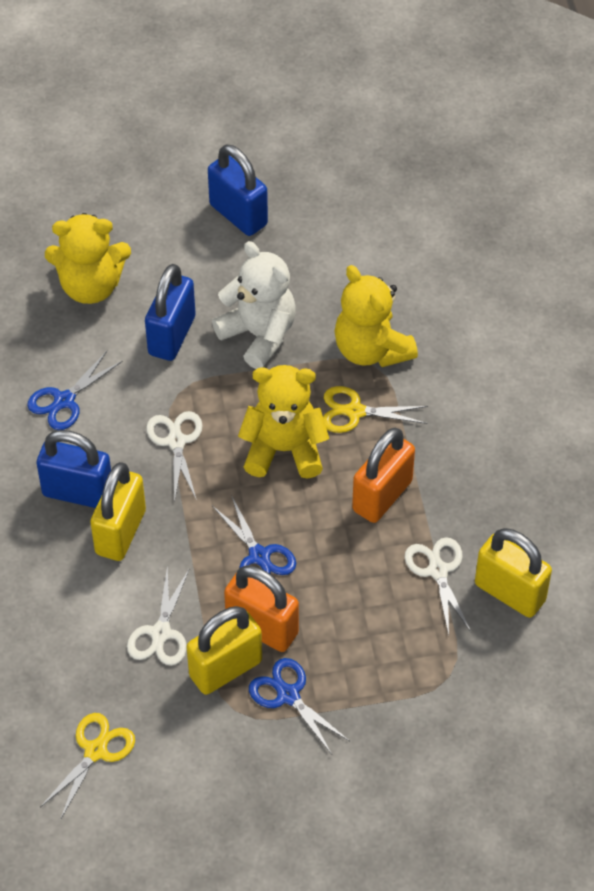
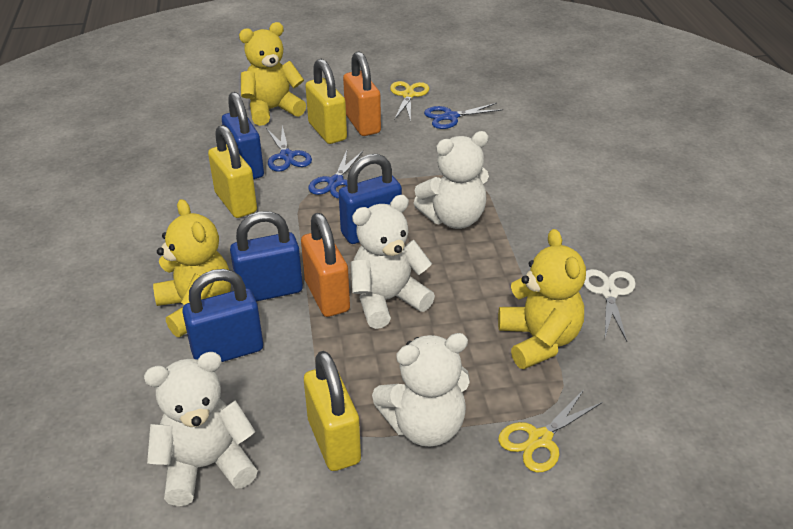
blue padlock: [37,430,111,508] [145,264,196,361] [208,144,268,236] = 3 -> [182,269,263,362] [222,92,264,179] [230,211,303,302] [339,154,402,244] = 4
white scissors: [127,565,190,666] [146,411,203,503] [405,537,471,635] = 3 -> [584,269,636,341] = 1
white teddy bear: [212,241,296,369] = 1 -> [144,352,258,506] [350,195,435,329] [372,333,470,447] [413,131,489,229] = 4

